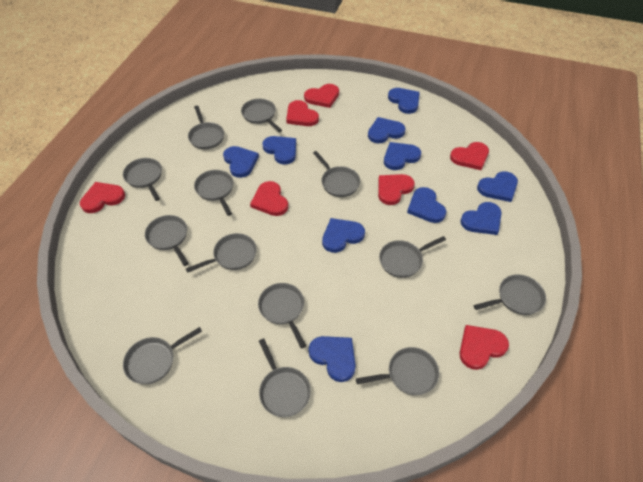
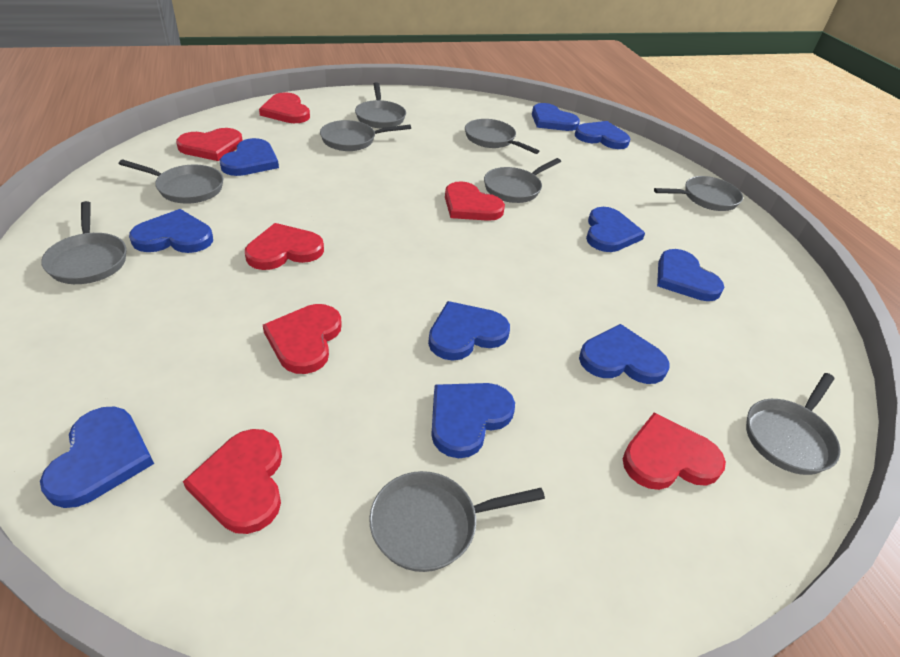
grey pan: [123,158,162,201] [123,327,202,384] [145,215,189,266] [186,233,257,273] [188,106,224,149] [194,170,233,216] [241,99,282,132] [258,283,306,349] [259,338,311,417] [313,151,360,197] [356,347,439,395] [379,236,446,278] [474,274,546,315] = 13 -> [41,201,127,284] [119,160,223,204] [320,120,411,151] [355,82,406,129] [369,471,545,572] [465,119,540,154] [484,158,561,203] [654,176,743,211] [746,373,841,475] = 9

